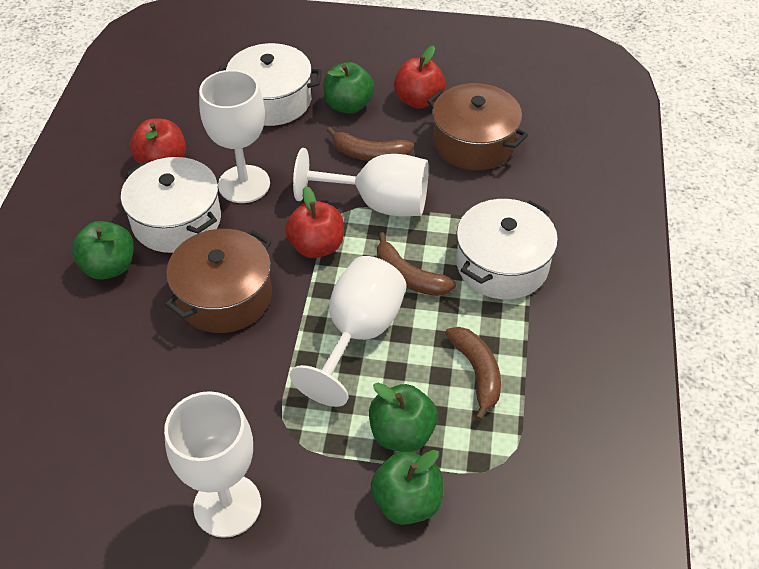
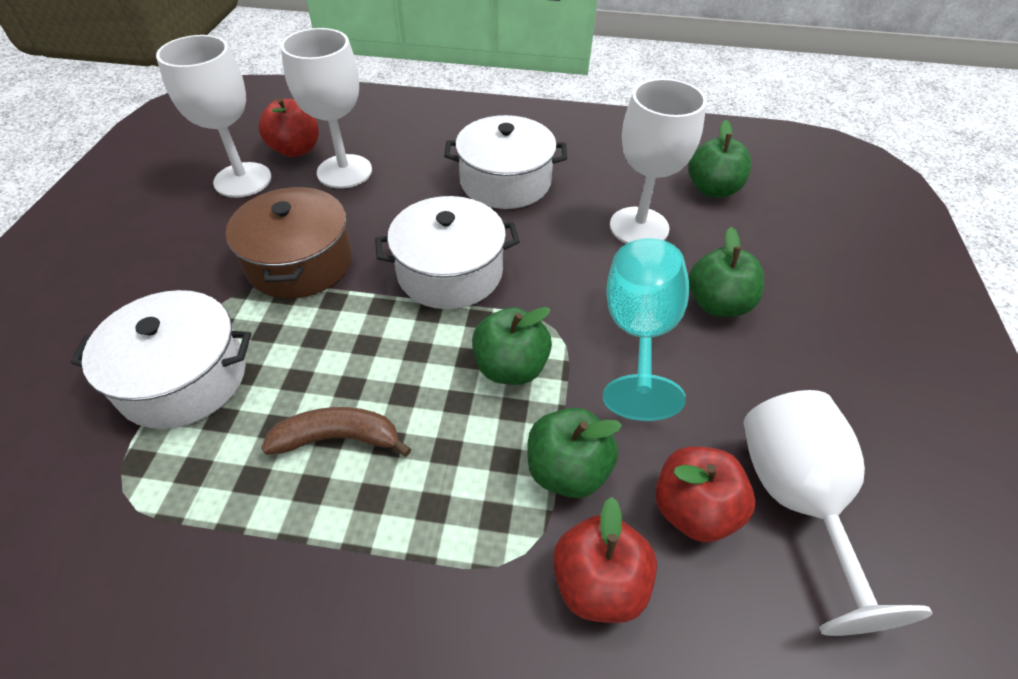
brown banana: [327,127,414,161] [377,232,456,296] [445,327,501,421] = 3 -> [261,407,411,457] = 1
brown pot: [165,229,272,333] [427,83,528,170] = 2 -> [226,186,352,299] = 1
turquoise goblet: none = 0 -> [603,238,689,421] = 1

